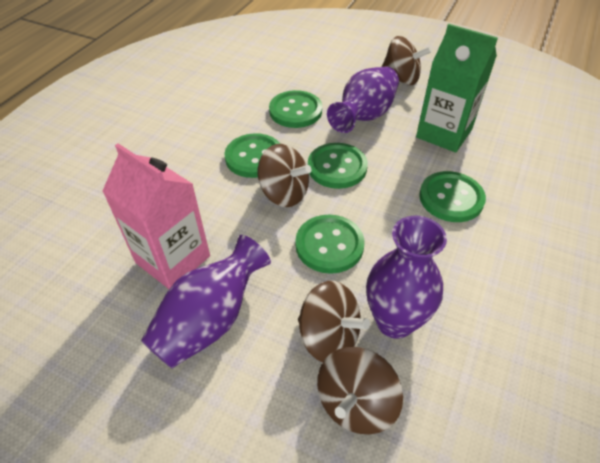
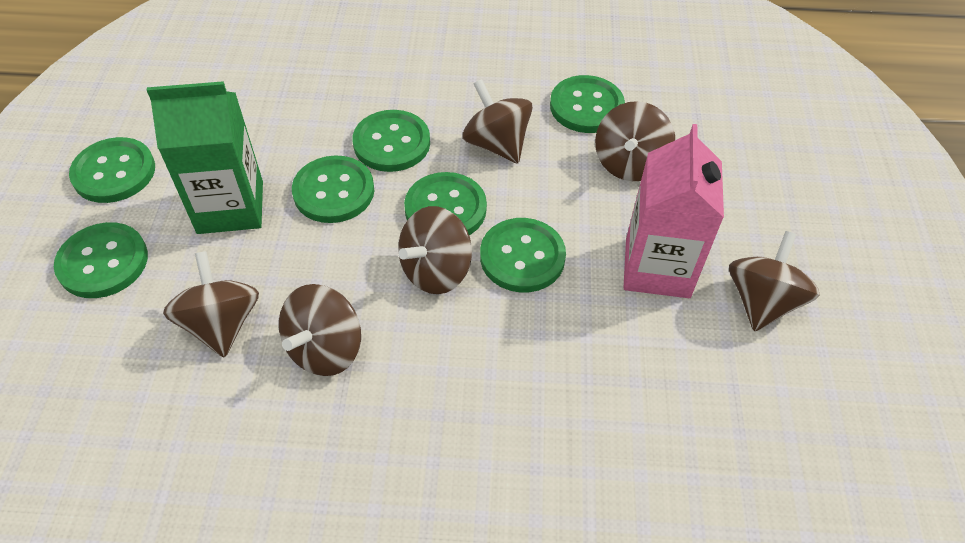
brown spinning top: [258,144,311,207] [298,281,370,363] [317,347,403,434] [382,36,432,85] = 4 -> [163,251,259,358] [279,284,361,376] [398,206,472,294] [462,79,533,164] [595,101,675,181] [729,231,820,331] = 6
green button: [224,133,280,178] [269,90,322,128] [295,215,365,274] [308,143,368,189] [419,171,486,222] = 5 -> [54,222,148,298] [69,137,155,203] [292,155,374,223] [353,110,430,172] [404,172,487,235] [480,218,566,292] [550,75,625,133] = 7
purple vase: [141,235,271,368] [327,66,399,133] [366,216,447,339] = 3 -> none = 0

